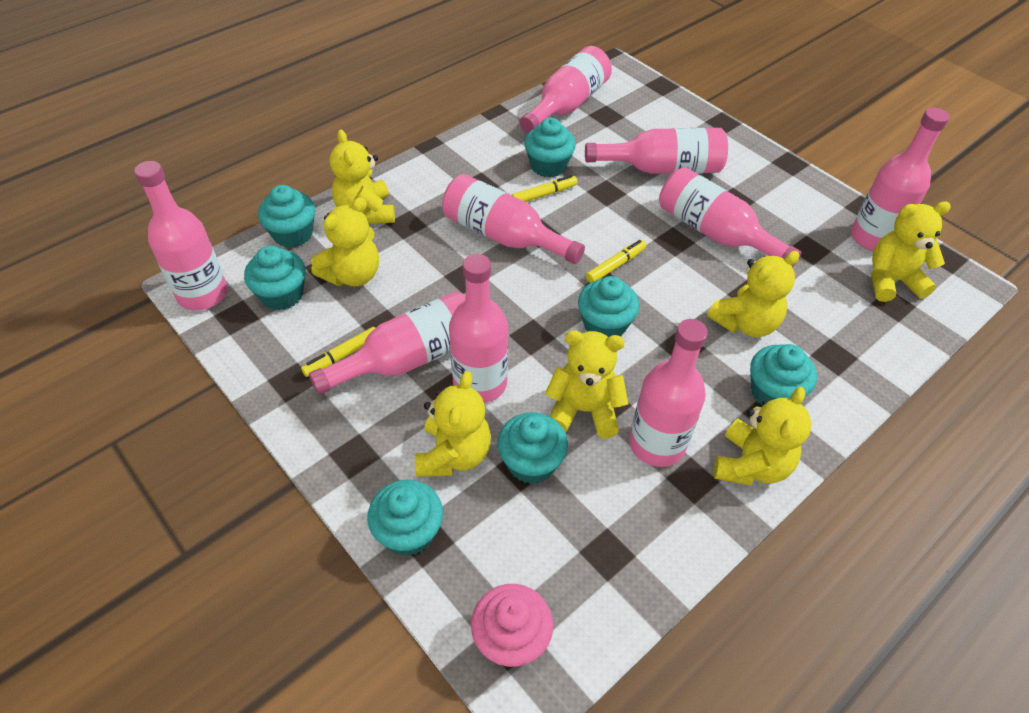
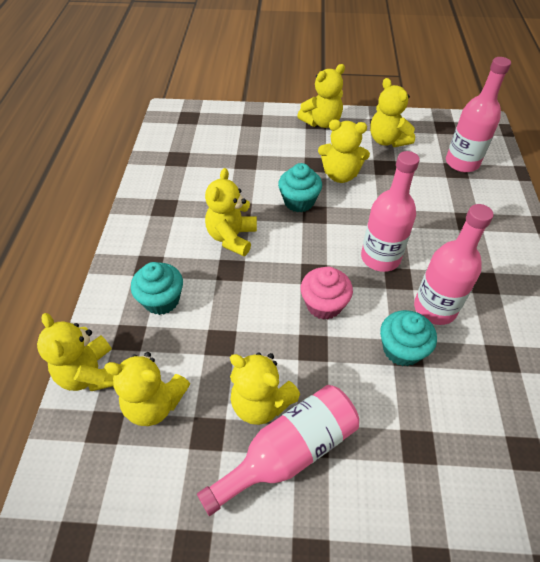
pink bottle: [134,161,228,311] [309,291,466,395] [442,174,585,264] [449,254,508,403] [520,46,612,133] [585,128,728,174] [629,319,708,467] [659,167,801,267] [851,108,949,251] = 9 -> [197,385,359,516] [361,151,420,272] [414,204,494,325] [446,57,511,172] = 4
turquoise cupcake: [244,245,306,310] [258,185,315,248] [367,480,443,556] [497,412,568,484] [524,118,576,178] [578,276,640,337] [750,344,817,406] = 7 -> [131,262,183,315] [278,163,322,212] [380,310,437,366] = 3
yellow marker: [301,327,375,377] [512,175,578,202] [586,240,646,283] = 3 -> none = 0

